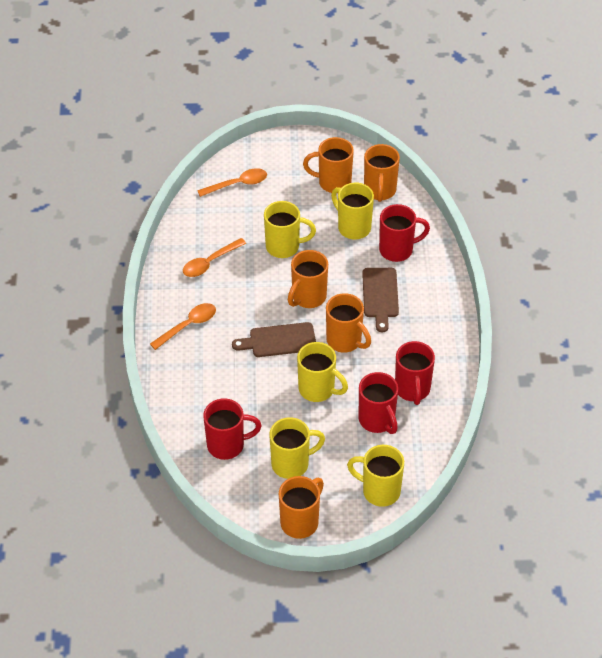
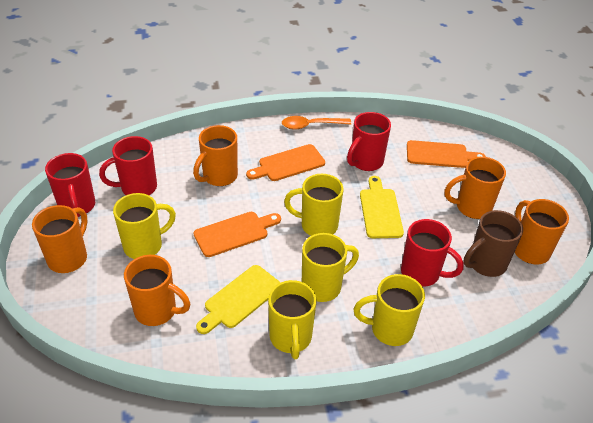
brown cutting board: [232,322,316,357] [362,268,399,333] = 2 -> none = 0
brown mug: none = 0 -> [464,210,523,277] = 1
orange cutting board: none = 0 -> [194,212,281,257] [246,144,325,181] [407,140,486,168] = 3
orange spoon: [150,303,216,350] [183,238,246,277] [197,168,267,197] = 3 -> [282,116,351,129] = 1
yellow cutting board: none = 0 -> [196,265,281,334] [360,176,404,238] = 2

